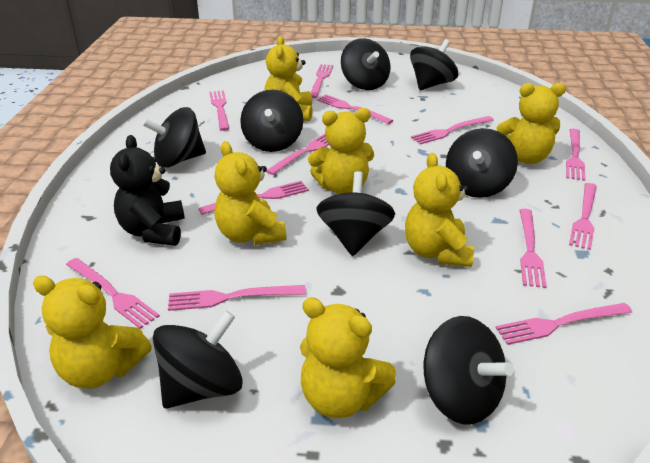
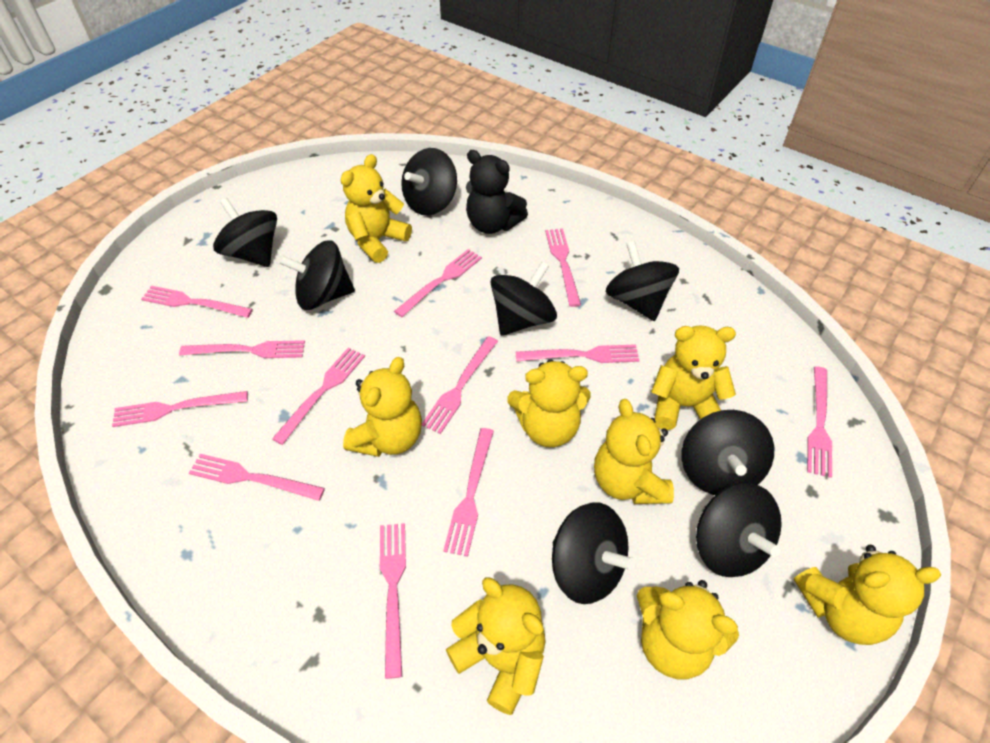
yellow teddy bear: [33,276,152,389] [214,141,287,245] [264,36,313,121] [300,297,396,418] [308,108,374,194] [405,153,474,267] [497,83,566,164] = 7 -> [341,154,412,263] [343,357,422,457] [446,577,546,715] [507,359,591,447] [594,399,674,504] [637,580,739,680] [651,325,736,430] [794,545,941,645] = 8

